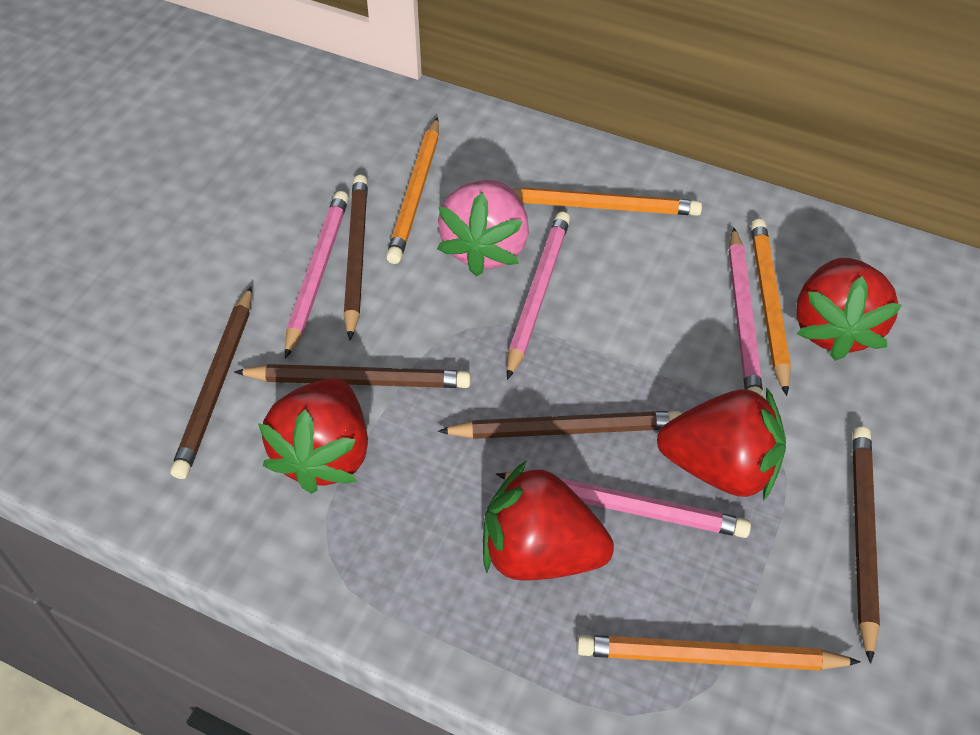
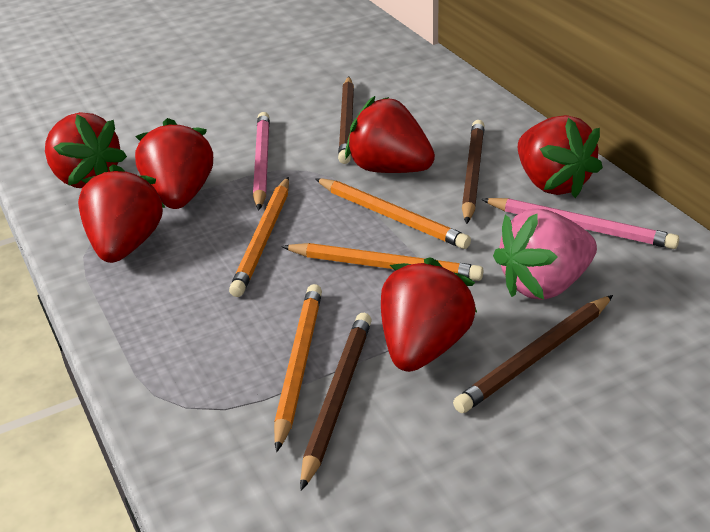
brown pencil: [170,286,252,479] [234,364,471,388] [344,175,368,340] [438,411,682,439] [852,426,880,664] = 5 -> [300,313,372,491] [338,77,354,164] [453,295,613,413] [462,120,485,224] = 4
pink pencil: [285,191,349,359] [496,472,751,538] [506,212,570,380] [729,227,763,397] = 4 -> [253,112,270,210] [481,198,679,249] = 2
red strawberry: [258,378,368,494] [483,460,614,581] [657,387,786,501] [796,258,902,361] = 4 -> [45,112,127,188] [78,164,165,263] [135,118,213,209] [345,96,435,173] [381,257,477,372] [518,115,603,198] = 6

